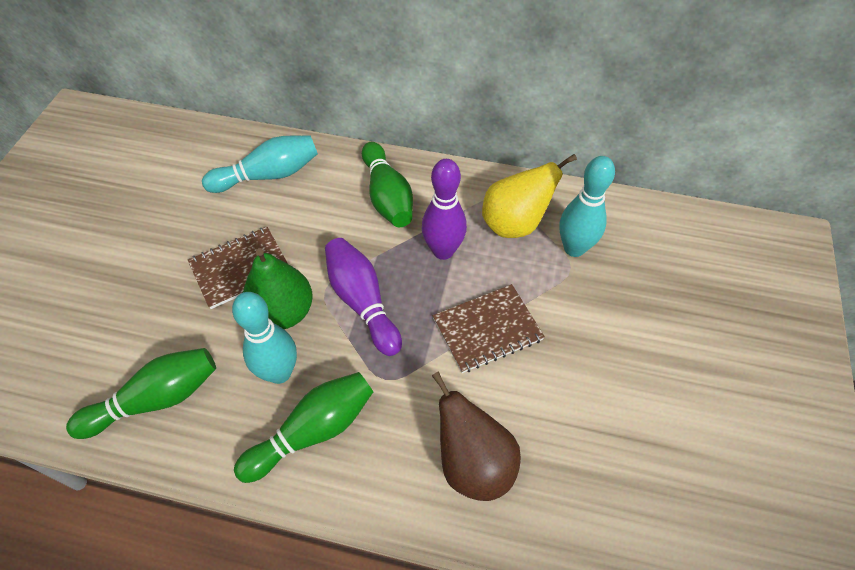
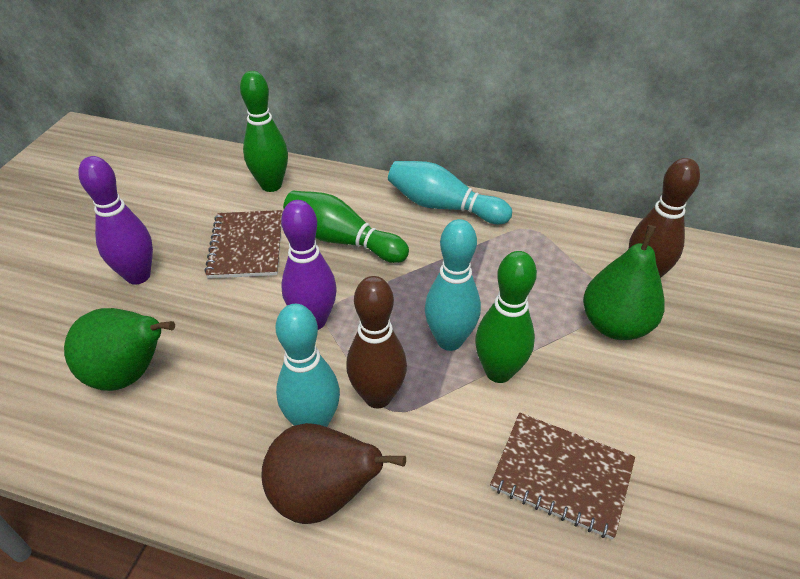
brown bowling pin: none = 0 -> [346,276,407,408] [628,158,700,278] = 2
green pear: [243,248,313,329] = 1 -> [64,308,175,391] [583,225,665,340] = 2
yellow pear: [482,154,577,238] = 1 -> none = 0

